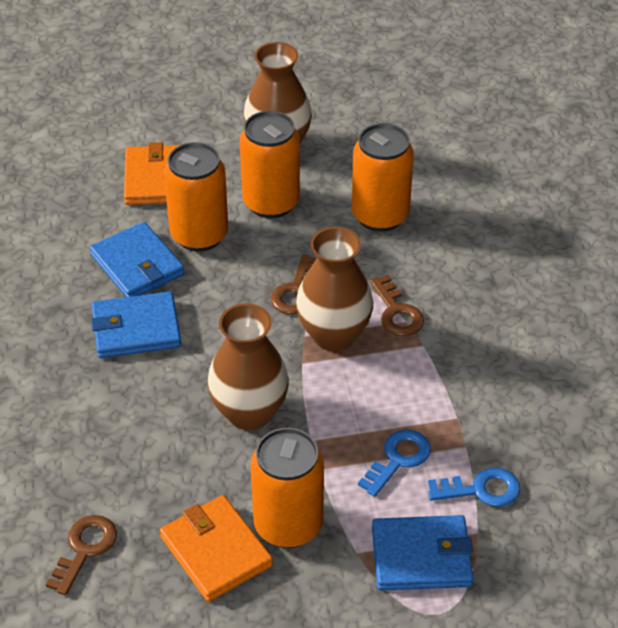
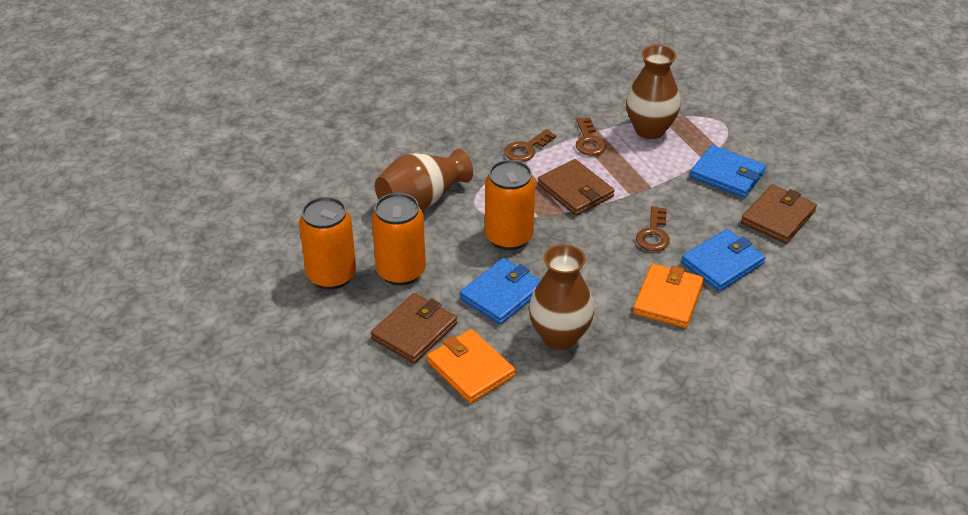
blue key: [358,430,431,497] [428,467,520,507] = 2 -> none = 0
brown wallet: none = 0 -> [371,293,457,364] [537,159,615,216] [741,184,817,244] = 3
orange can: [164,142,228,252] [240,111,300,218] [250,428,324,548] [352,123,414,232] = 4 -> [299,197,356,290] [372,193,426,286] [485,160,535,250] = 3

